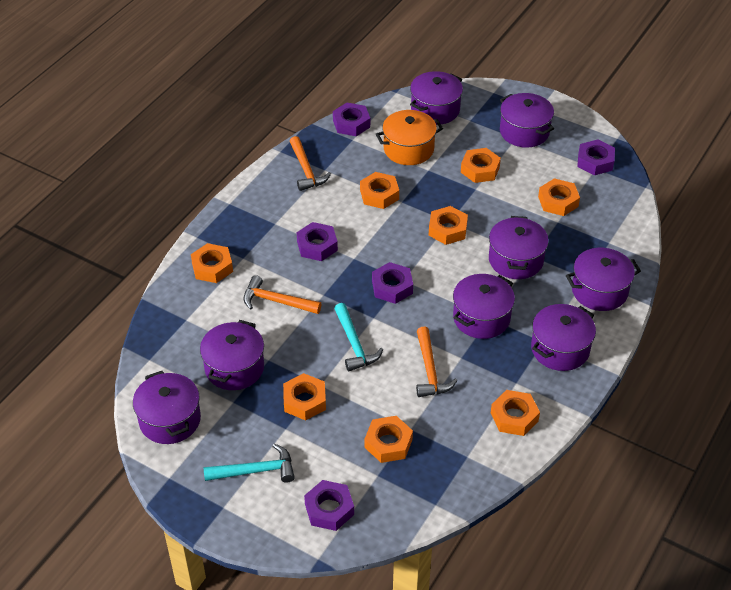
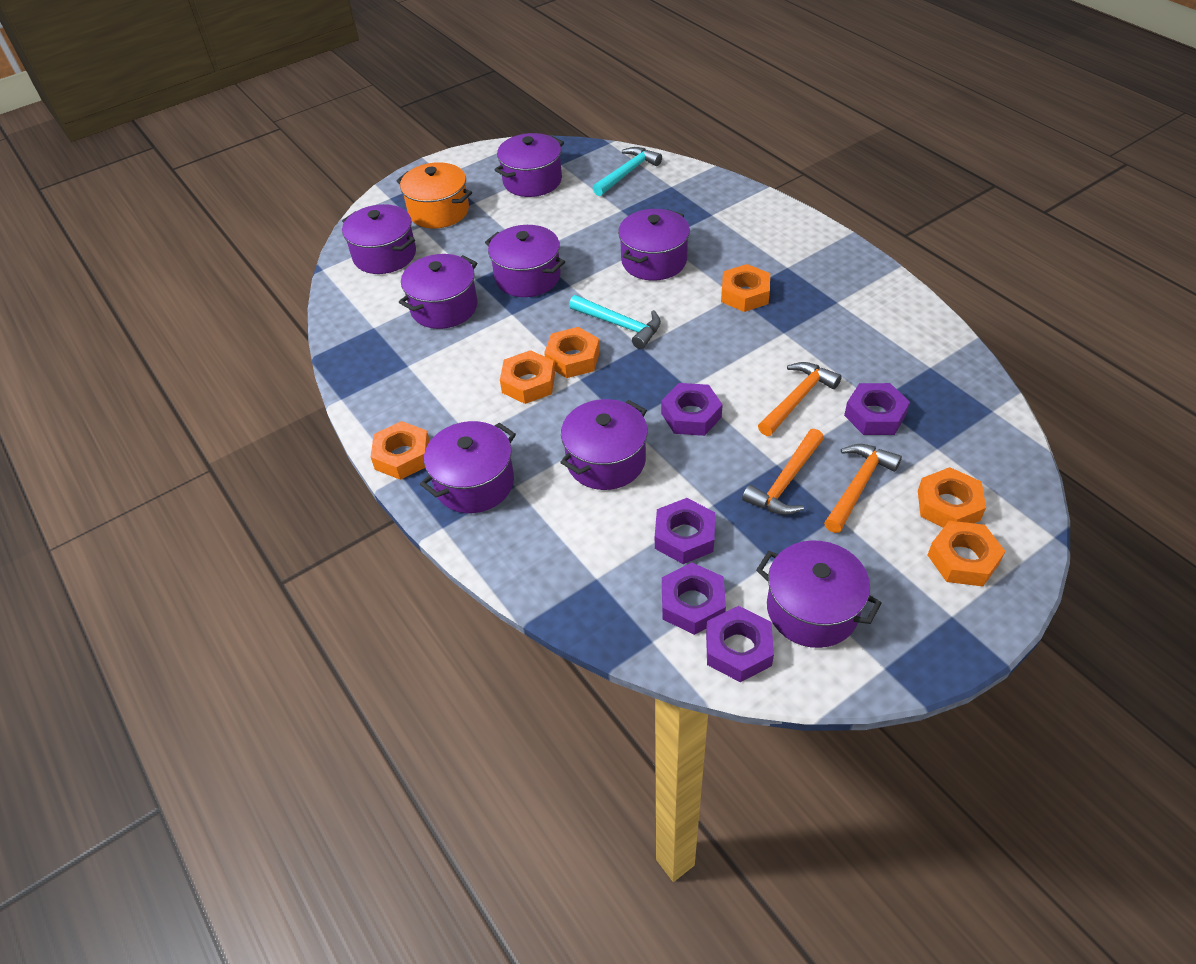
orange nut: [191,243,233,283] [283,373,326,420] [360,172,399,209] [365,416,413,463] [429,206,468,245] [461,148,501,183] [491,390,540,436] [538,178,580,216] = 8 -> [371,421,430,480] [500,350,555,404] [544,327,600,378] [721,264,770,312] [918,467,986,528] [928,521,1005,587] = 6

